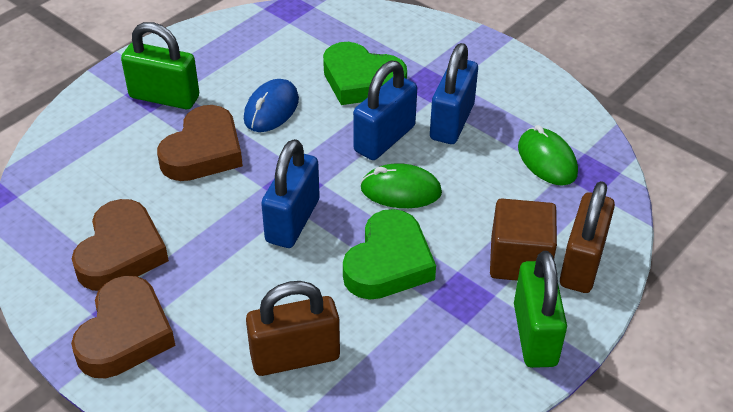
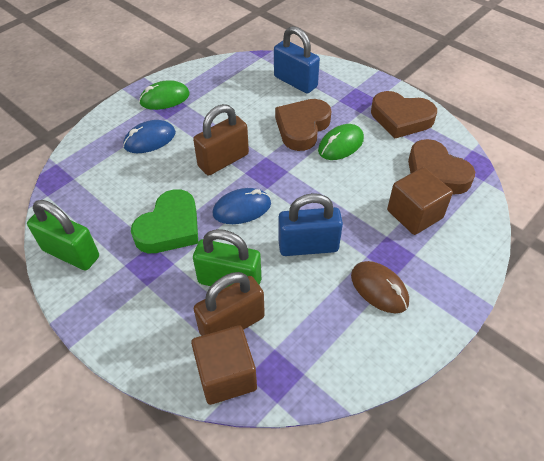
blue mouse: [244,79,299,132] = 1 -> [123,120,176,153] [213,188,271,224] = 2
blue padlock: [261,139,320,248] [353,61,417,160] [430,43,478,144] = 3 -> [274,26,320,93] [278,193,343,256] = 2
brown cube: [490,198,557,281] = 1 -> [191,325,257,405] [387,167,453,235] = 2
brown mouse: none = 0 -> [351,261,409,313] = 1
green heart: [323,42,407,105] [343,209,436,300] = 2 -> [131,189,198,253] = 1

